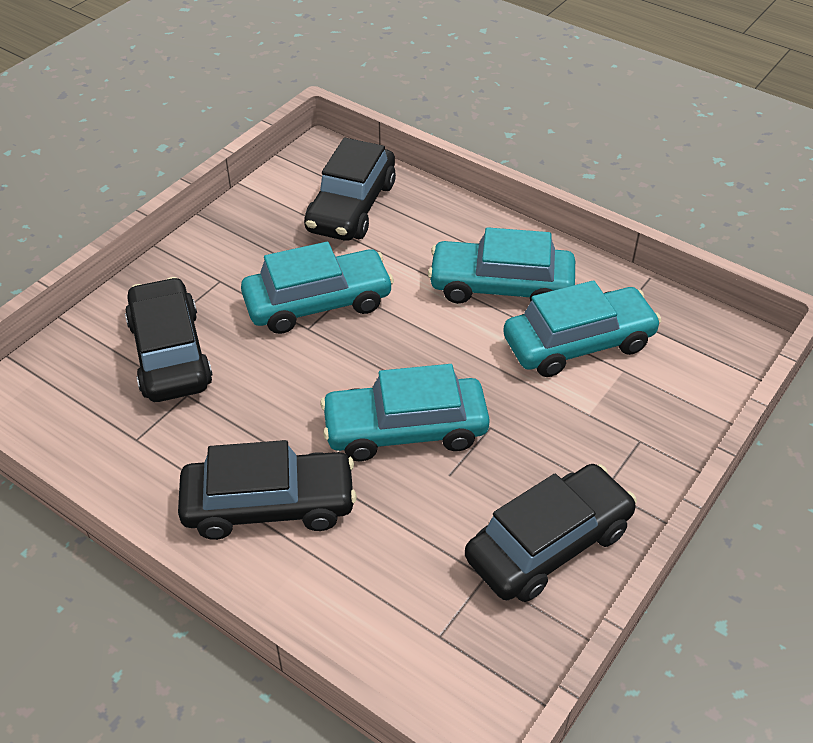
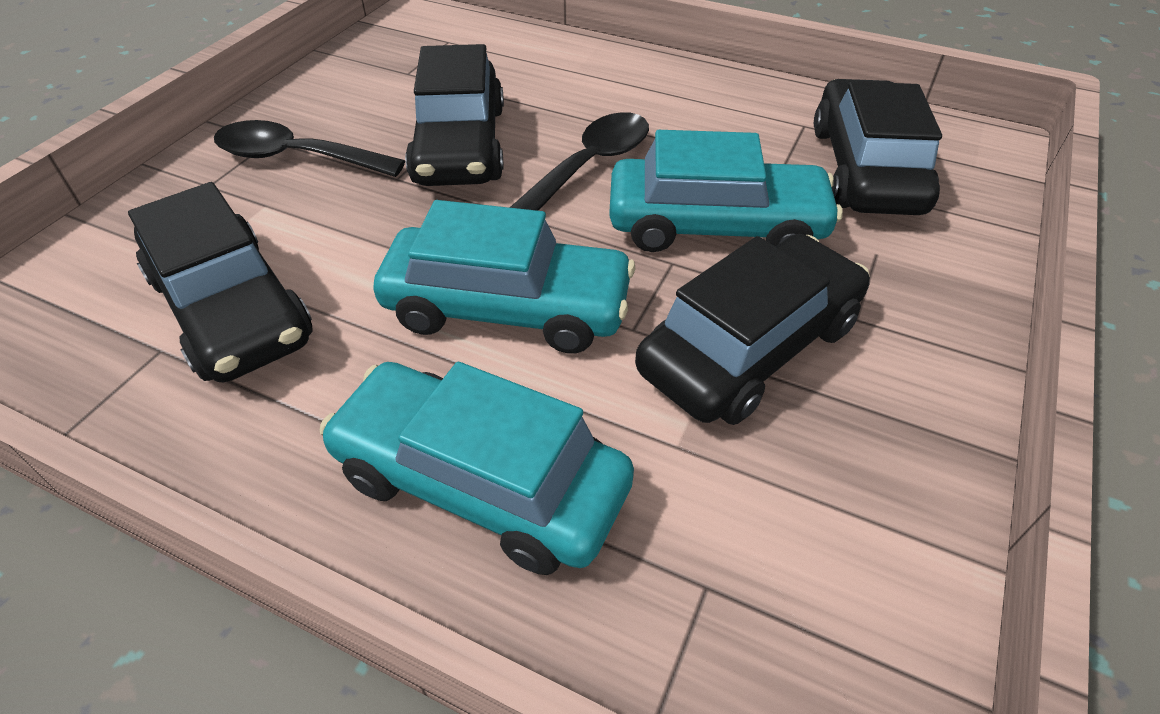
black spoon: none = 0 -> [214,120,405,177] [509,112,649,211] = 2
turquoise car: [241,242,394,334] [320,364,490,461] [428,227,575,304] [503,280,662,377] = 4 -> [320,362,634,575] [373,200,636,353] [609,130,843,252] = 3

